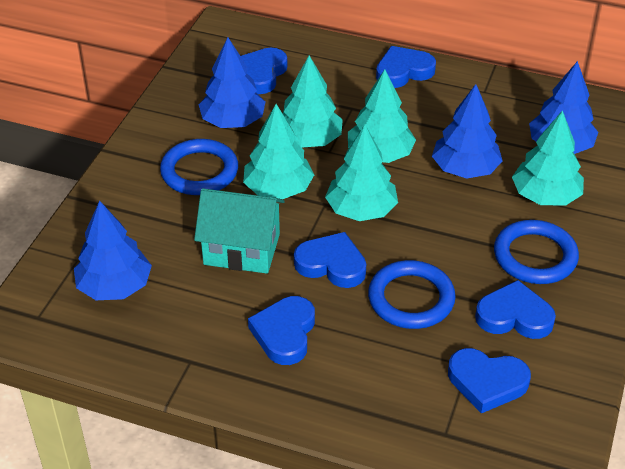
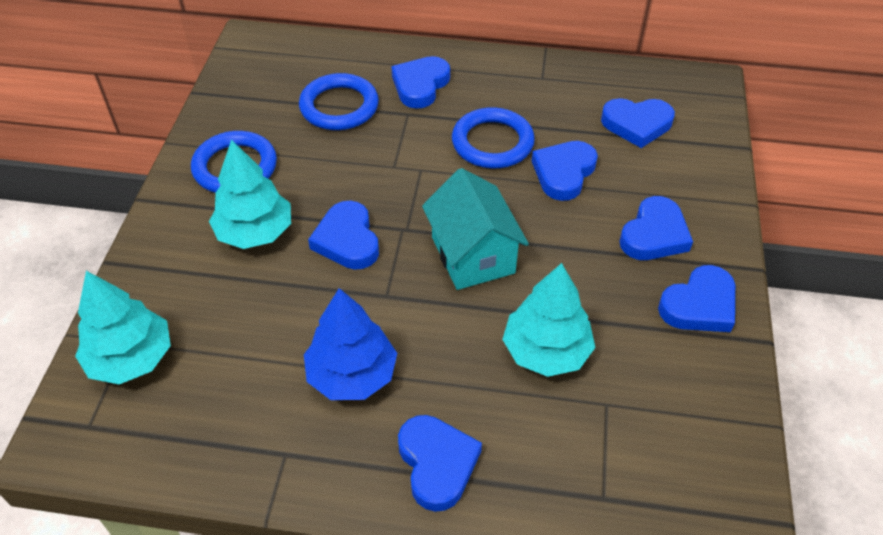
blue heart: [241,48,288,94] [248,296,315,365] [294,232,366,288] [376,46,436,88] [448,348,531,413] [475,280,556,339] = 6 -> [308,201,379,270] [391,56,450,109] [398,415,482,512] [532,141,598,201] [601,98,675,148] [619,196,693,260] [658,265,735,332] = 7
blue tree: [74,200,152,300] [199,37,265,128] [432,84,502,179] [529,61,598,154] = 4 -> [304,288,397,400] = 1
turquoise tree: [243,104,314,199] [282,55,343,148] [325,125,398,221] [348,70,416,163] [512,110,584,205] = 5 -> [75,271,171,384] [209,139,291,249] [502,263,595,377] = 3

